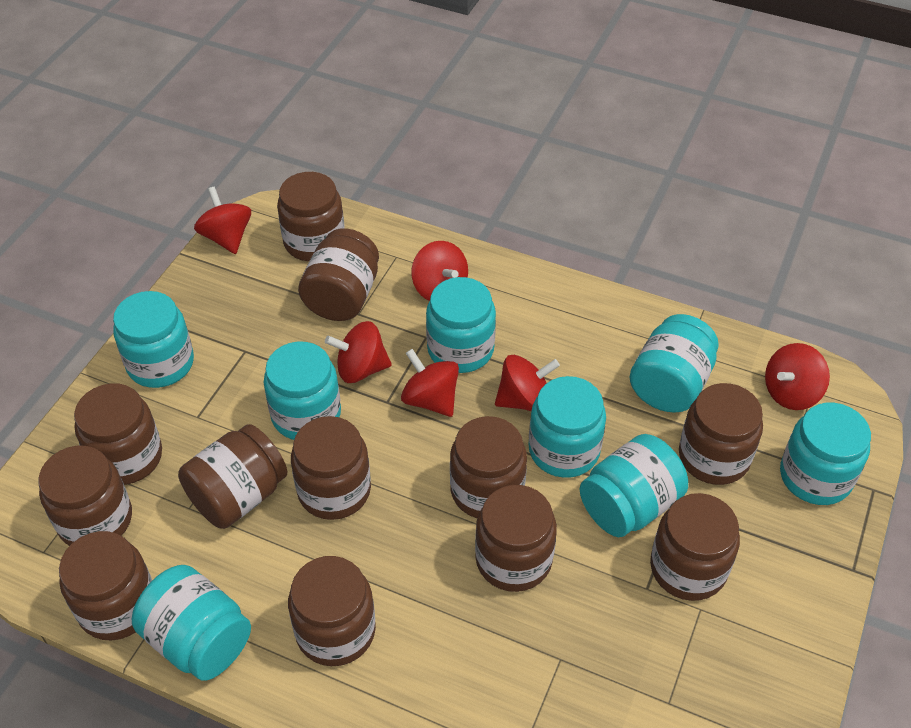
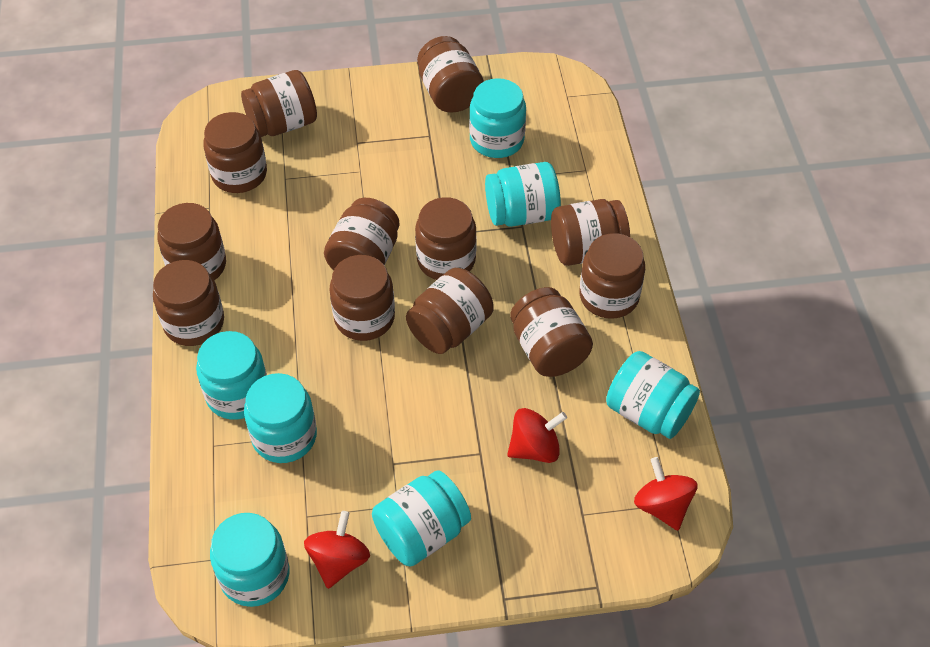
red spinning top: [194,187,251,254] [325,321,392,383] [401,349,459,417] [411,241,468,301] [495,355,560,411] [765,343,830,410] = 6 -> [304,511,370,589] [507,408,567,463] [634,457,698,530] = 3
turquoise jar: [113,291,194,388] [132,565,251,681] [264,342,341,440] [426,277,496,373] [529,376,606,478] [580,434,688,537] [630,314,719,412] [780,403,871,505] = 8 -> [196,331,267,420] [210,513,290,607] [244,373,317,463] [372,470,471,566] [469,78,526,158] [485,162,561,227] [606,351,700,439] = 7

